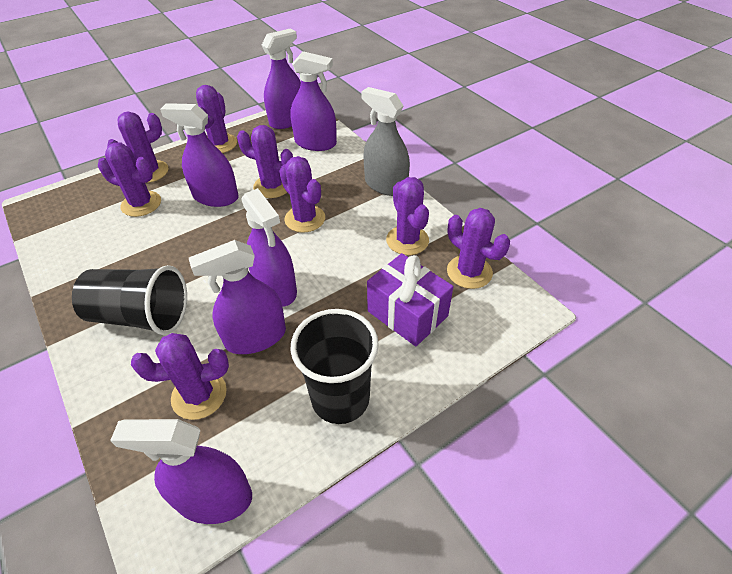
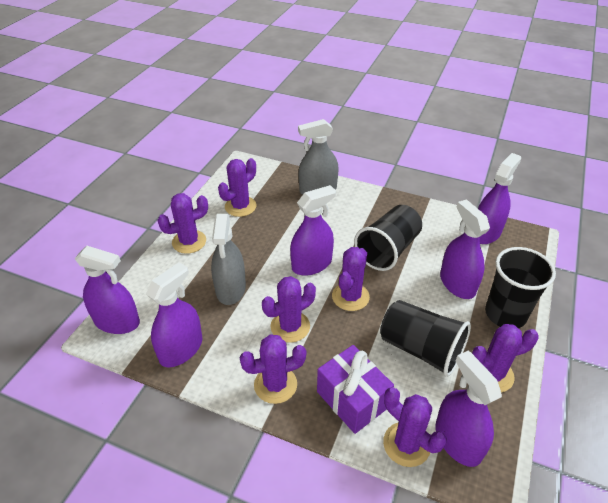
black cup: [72,265,187,335] [291,309,379,424] = 2 -> [354,205,422,271] [380,300,471,377] [485,247,556,328] = 3
grey spray bottle: [361,87,410,196] = 1 -> [211,214,246,305] [298,119,339,195] = 2
purple cactus: [98,143,161,217] [107,111,169,183] [131,333,229,420] [196,85,237,153] [237,125,293,198] [279,156,325,233] [386,177,429,255] [447,208,510,289] = 8 -> [158,193,208,254] [218,158,257,217] [240,334,306,404] [262,276,316,343] [332,247,370,311] [383,387,447,467] [472,324,539,392] = 7

